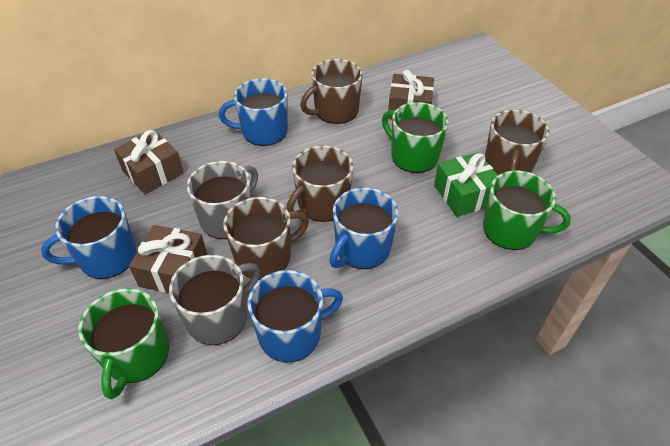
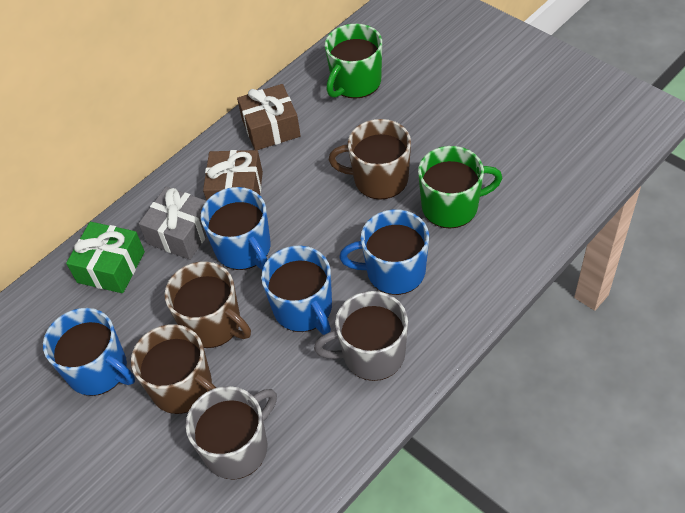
brown gift: [114,130,184,194] [129,225,207,293] [388,70,434,119] = 3 -> [203,150,263,201] [237,84,301,150] = 2
brown mug: [223,197,309,280] [287,145,353,222] [300,59,363,124] [485,109,549,175] = 4 -> [131,324,216,414] [165,262,251,348] [329,119,411,200] = 3
green mug: [78,288,169,399] [382,102,449,173] [483,170,571,250] = 3 -> [325,24,382,99] [418,146,502,229] = 2
grey gift: none = 0 -> [139,187,207,260] = 1

